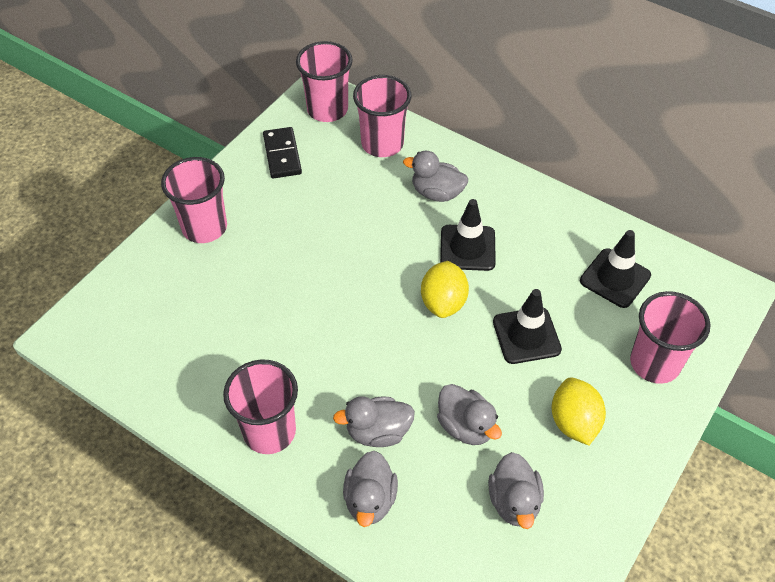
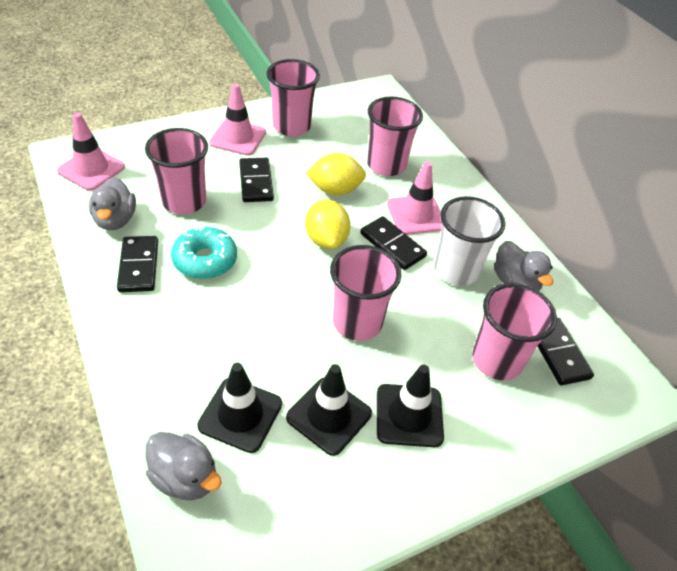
black domino: [263,127,302,179] = 1 -> [117,236,158,292] [239,158,274,202] [360,216,427,270] [538,318,594,385] = 4
grey duck: [333,396,415,447] [343,451,398,527] [403,151,468,202] [437,384,502,445] [488,452,544,529] = 5 -> [89,177,136,230] [146,432,222,500] [494,241,553,291] = 3
pink traffic cone: none = 0 -> [57,113,125,191] [209,84,266,156] [387,162,442,235] = 3
turquoise donut: none = 0 -> [171,226,237,279] = 1
white cup: none = 0 -> [434,196,506,286] = 1

